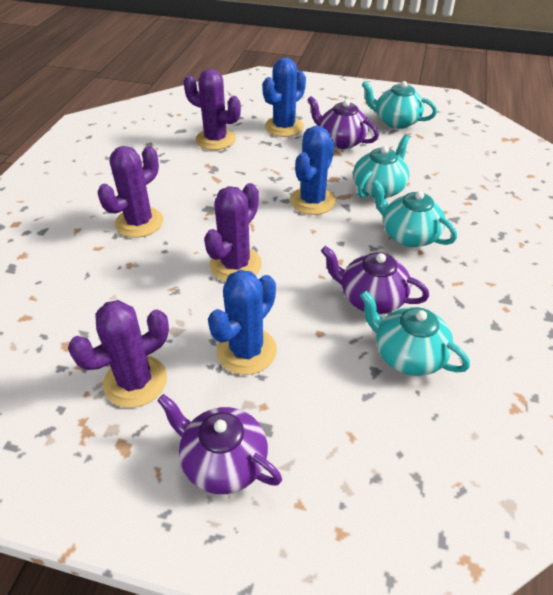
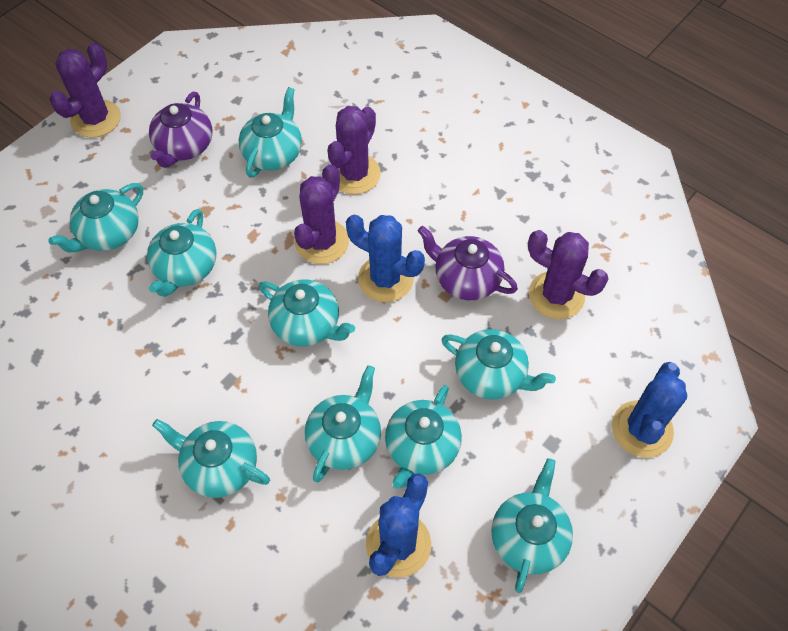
purple teapot: [157,394,282,494] [307,96,379,149] [321,246,429,314] = 3 -> [149,92,213,168] [418,226,518,300] = 2
turquoise teapot: [353,135,410,198] [360,291,470,376] [362,81,437,129] [371,180,457,247] = 4 -> [48,183,143,253] [147,209,216,297] [152,419,270,498] [239,87,302,178] [259,280,355,346] [305,365,381,482] [385,385,462,489] [441,329,556,400] [491,458,573,593] = 9

